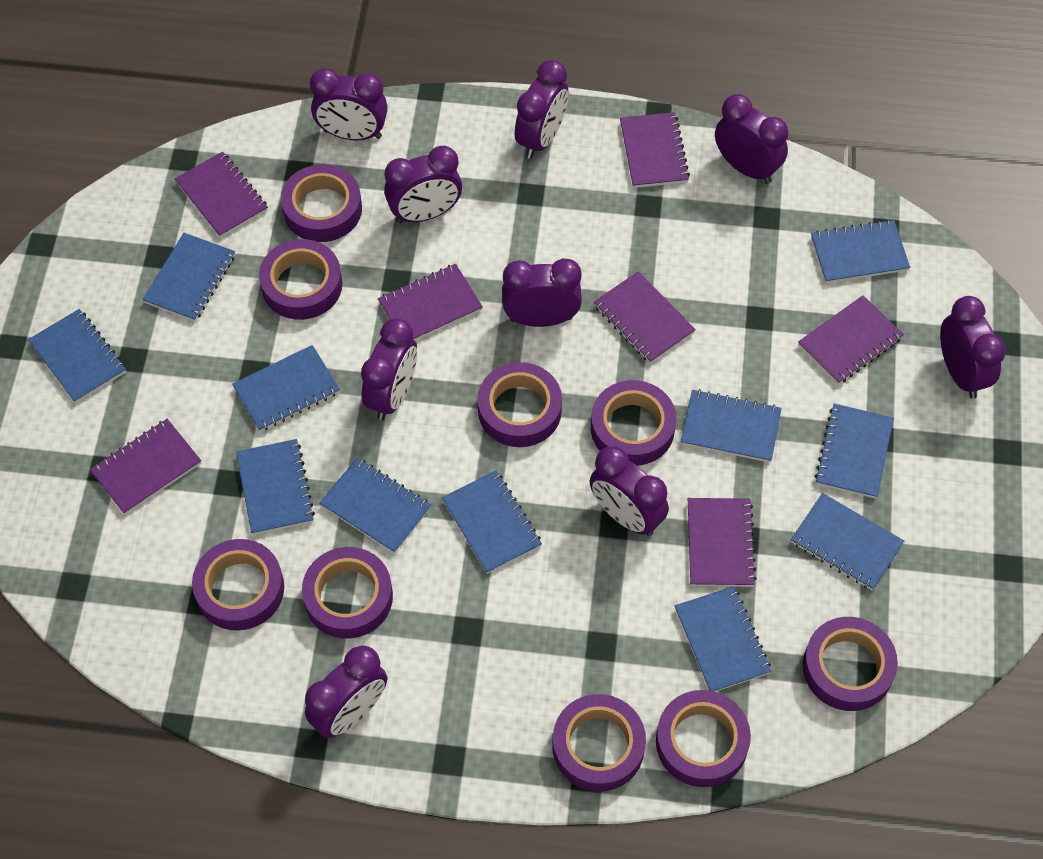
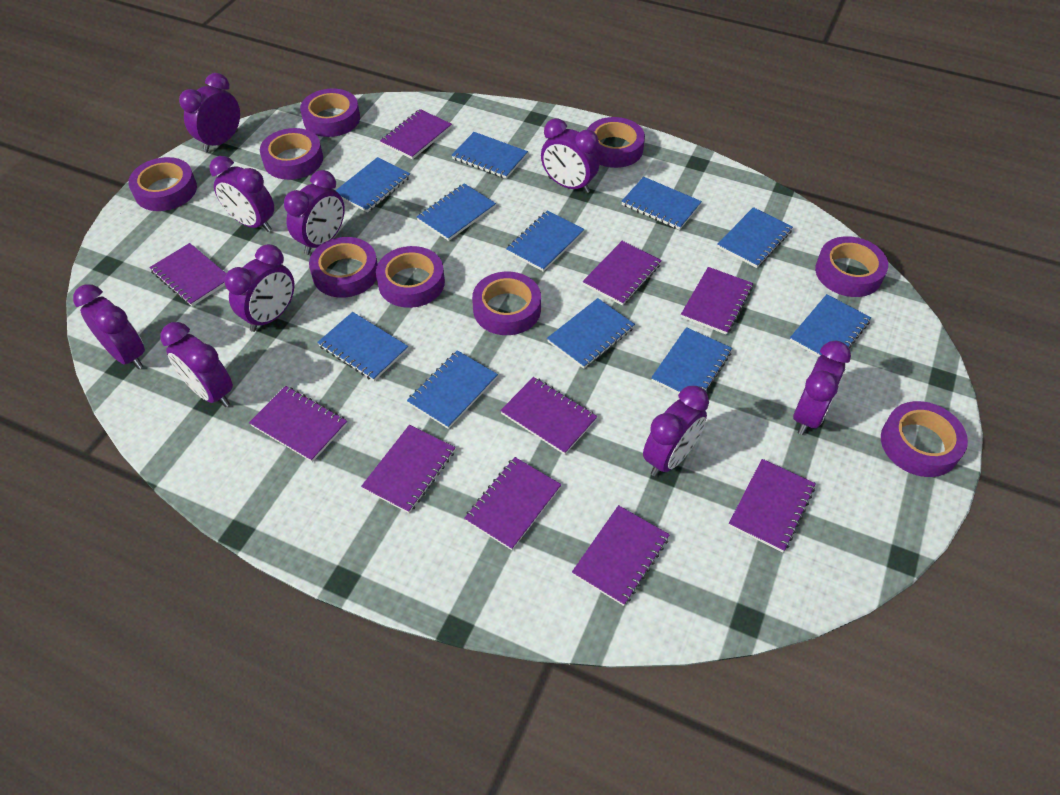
purple notebook: [90,419,201,515] [175,152,268,238] [378,264,483,340] [593,271,696,364] [620,112,690,188] [688,498,757,587] [798,295,904,384] = 7 -> [149,243,226,306] [249,386,347,462] [361,425,455,513] [380,109,452,159] [464,457,562,550] [500,377,597,455] [572,505,670,606] [583,241,662,306] [681,267,753,335] [729,459,816,552] = 10

